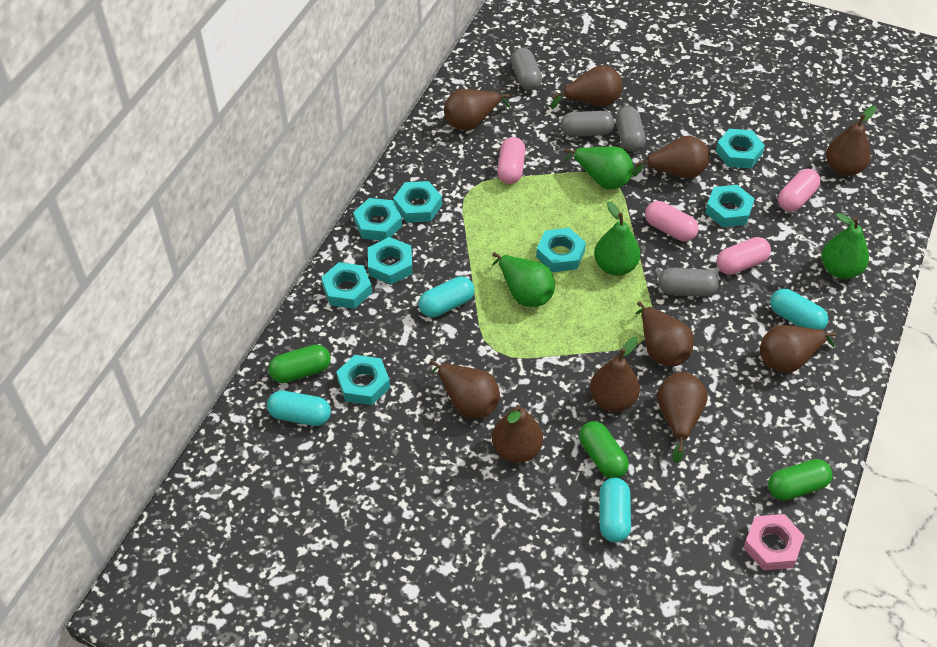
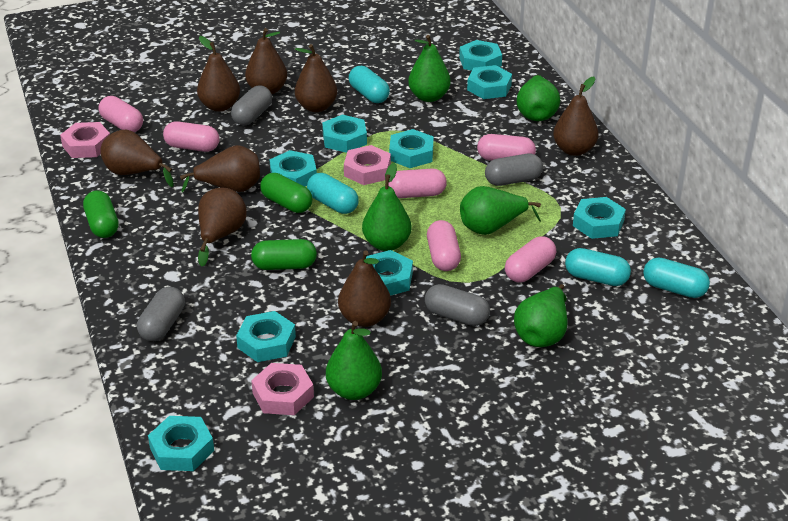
brown pear: [430,360,500,418] [444,89,511,131] [492,405,543,463] [551,65,622,109] [590,337,640,412] [632,135,709,179] [636,301,694,366] [657,372,708,463] [760,325,837,373] [826,106,877,176] = 10 -> [100,130,174,187] [180,145,260,193] [197,36,240,111] [198,188,247,267] [245,28,287,94] [295,44,337,112] [338,250,391,327] [553,76,598,156] = 8
green pear: [492,252,555,307] [564,146,634,189] [594,201,640,276] [821,213,869,279] = 4 -> [326,321,382,400] [362,163,412,251] [408,35,451,102] [460,186,541,235] [514,284,567,347] [517,75,560,121] = 6
pink capsule: [497,137,526,184] [645,201,699,241] [716,237,771,275] [778,169,821,212] = 4 -> [99,96,143,132] [163,121,220,152] [388,168,447,198] [427,220,461,271] [477,134,536,161] [505,236,556,282] = 6
pink nut: [743,514,804,570] = 1 -> [60,122,110,158] [251,363,314,415] [344,145,391,185] = 3
turquoise nut: [321,262,372,309] [336,355,390,405] [353,198,402,241] [368,237,413,285] [393,181,442,223] [536,228,586,272] [705,185,755,227] [716,129,765,168] = 8 -> [148,416,214,471] [236,311,296,362] [270,150,317,187] [322,115,367,153] [366,250,413,296] [389,129,434,168] [459,40,502,71] [467,65,512,99] [573,197,626,239] = 9

